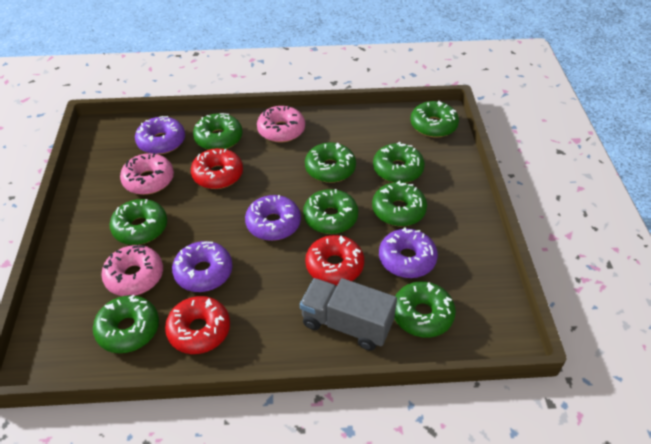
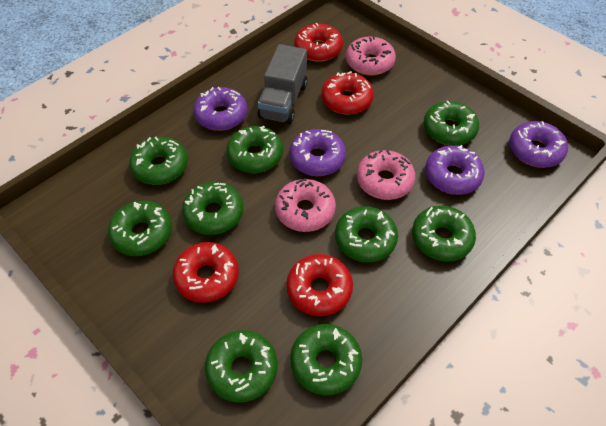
red donut: [165,296,230,354] [191,148,243,189] [305,235,364,285] = 3 -> [173,242,239,303] [286,254,353,316] [294,23,343,62] [321,71,374,114] = 4

